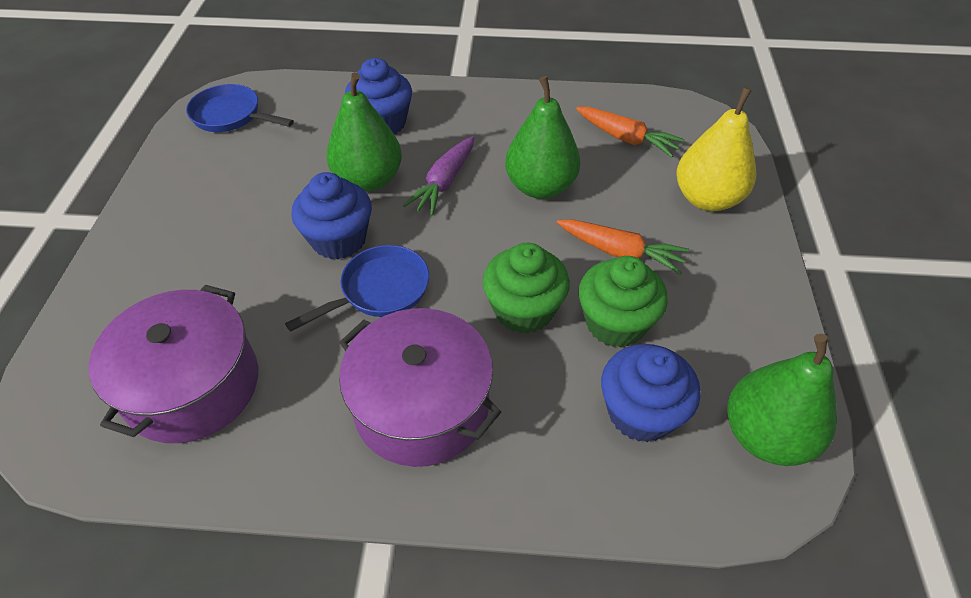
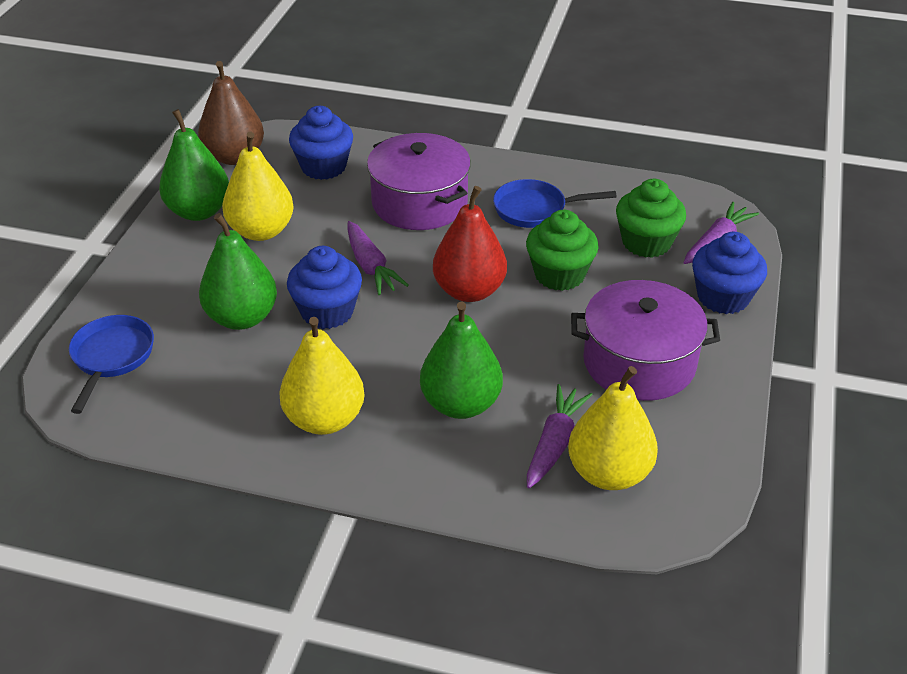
brown pear: none = 0 -> [198,61,264,165] = 1
orange carrot: [557,219,689,274] [576,107,685,157] = 2 -> none = 0
purple carrot: [403,136,474,216] = 1 -> [347,221,409,295] [527,384,593,488] [684,202,759,264] = 3
red pear: none = 0 -> [433,186,507,302] = 1
yellow pear: [676,87,756,211] = 1 -> [222,132,294,241] [279,317,365,435] [568,366,658,490] = 3

